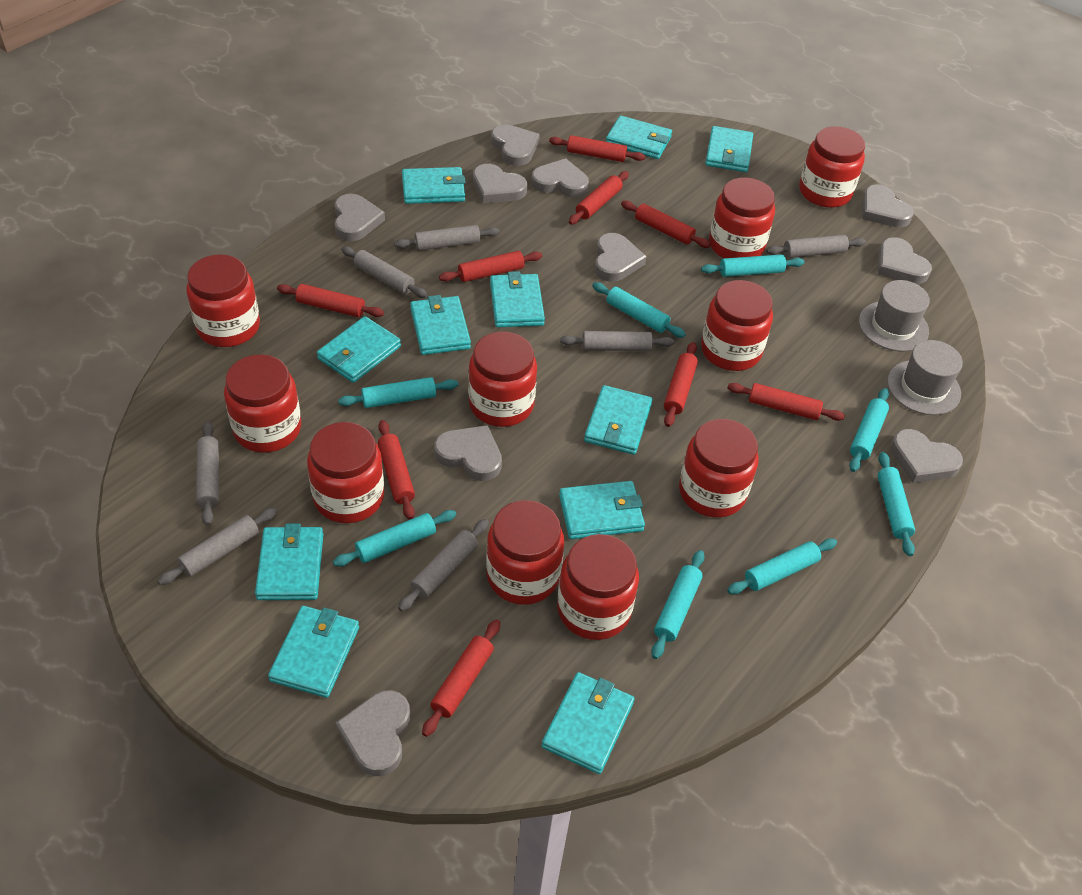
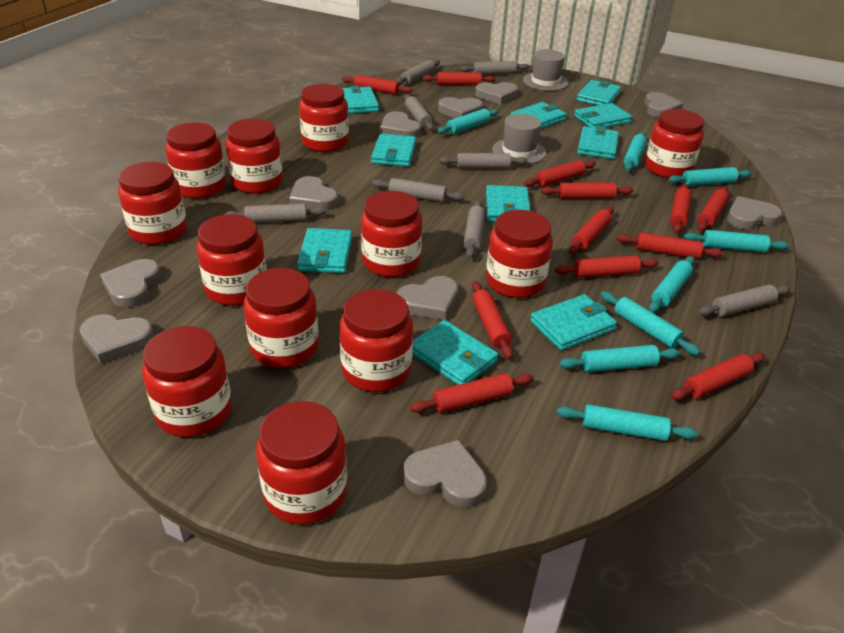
grey rolling pin: [158,508,277,585] [196,422,219,525] [341,246,428,298] [394,225,500,251] [398,519,489,611] [560,331,674,351] [766,235,866,258] = 7 -> [224,203,326,223] [372,178,464,202] [396,60,440,85] [404,94,434,130] [440,153,528,168] [460,61,529,75] [463,200,485,258] [698,284,790,317] = 8
red jar: [186,254,260,347] [224,354,301,453] [307,422,384,523] [468,332,537,427] [486,500,564,605] [557,534,639,640] [679,419,759,518] [701,280,773,371] [709,178,775,258] [799,126,865,208] = 10 -> [118,162,187,245] [142,326,232,437] [166,122,226,198] [196,214,267,306] [226,119,283,194] [243,268,319,368] [256,401,347,525] [299,84,349,152] [339,289,413,392] [361,191,422,277] [486,210,553,298] [645,109,704,178] = 12
red rolling pin: [277,284,384,317] [378,420,415,520] [422,619,500,737] [439,251,542,282] [549,135,645,162] [569,171,629,225] [621,201,711,248] [664,342,698,427] [728,383,845,421] = 9 -> [342,75,412,95] [410,373,533,413] [423,72,495,85] [472,281,513,360] [524,160,596,187] [541,182,634,199] [555,255,658,278] [569,206,614,254] [617,232,723,259] [670,184,692,233] [671,352,765,400] [698,186,729,231] = 12
turquoise wallet: [255,524,324,600] [268,606,359,698] [317,316,401,383] [402,167,466,204] [410,295,471,355] [490,271,545,327] [542,672,635,774] [559,481,645,539] [584,385,652,455] [606,115,672,159] [705,126,753,172] = 11 -> [297,228,352,273] [342,85,379,114] [371,133,416,167] [413,320,498,385] [486,185,530,222] [510,102,567,129] [530,294,617,351] [574,103,632,128] [576,80,621,105] [577,126,619,159] = 10

